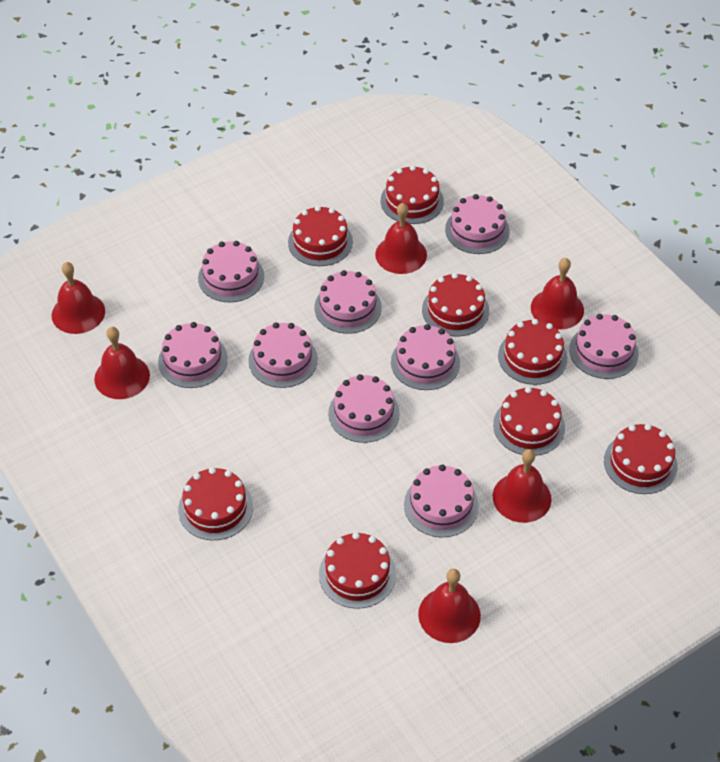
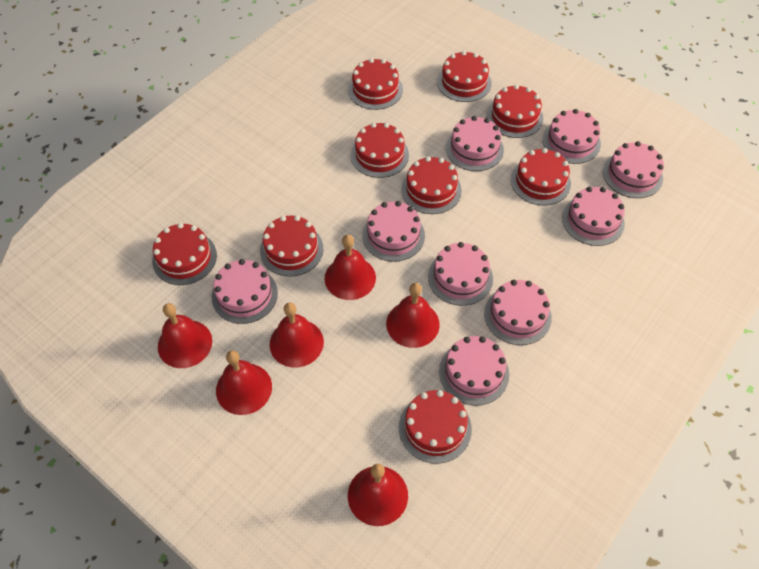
red cake: [178,467,253,540] [288,206,353,266] [319,532,396,609] [381,165,444,224] [422,273,489,337] [493,387,565,456] [498,319,567,385] [604,424,677,494] = 8 -> [152,223,217,285] [260,215,323,277] [348,58,403,110] [351,123,409,178] [399,390,472,464] [401,156,462,214] [437,51,492,102] [487,84,543,138] [511,148,571,205] = 9

